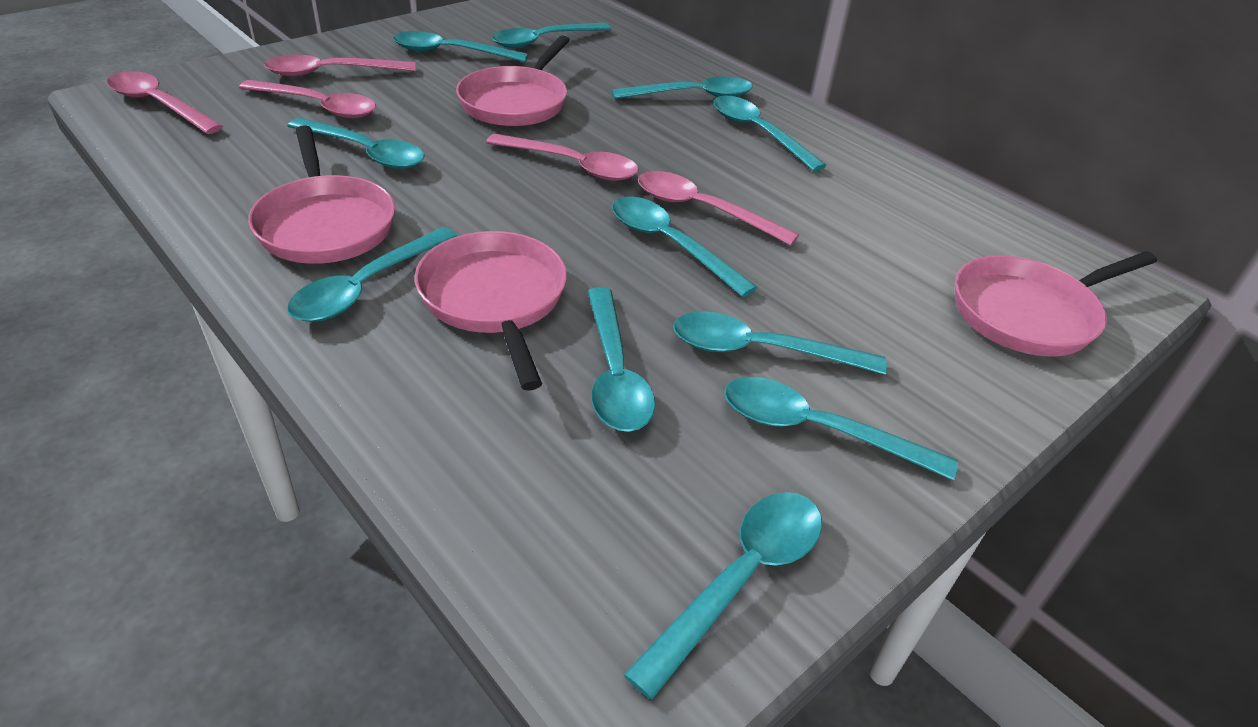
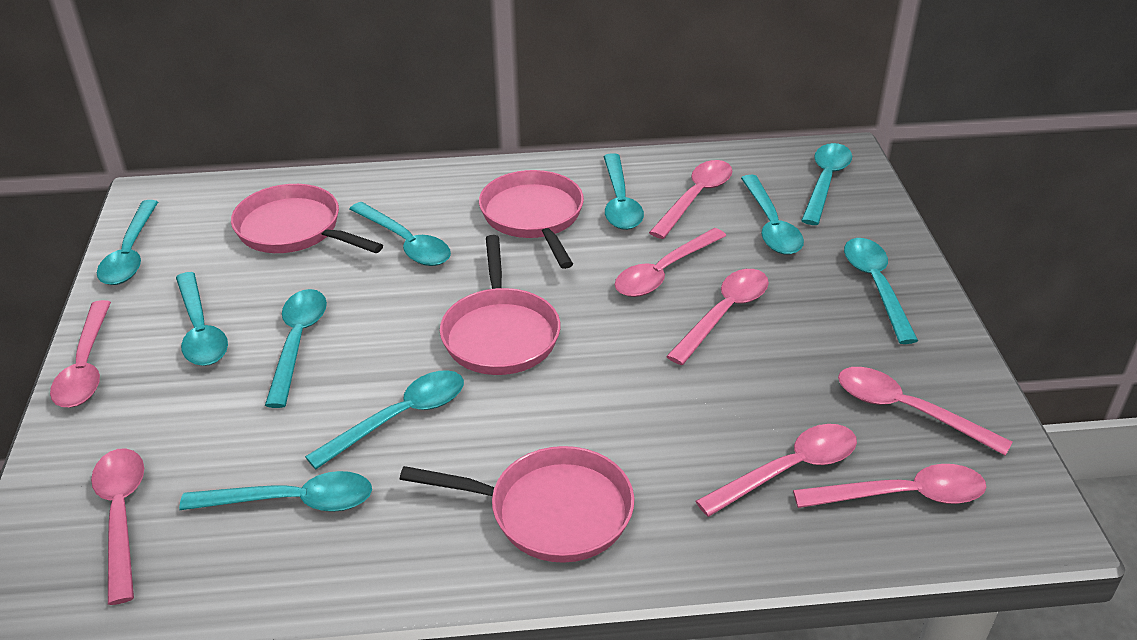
pink spoon: [107,71,223,134] [239,80,376,119] [264,55,416,76] [486,134,639,181] [638,171,799,246] = 5 -> [50,300,111,407] [91,448,144,605] [615,228,726,297] [649,160,732,239] [666,269,769,365] [696,424,857,517] [793,464,987,508] [838,367,1012,456] = 8
turquoise spoon: [287,227,457,322] [288,118,425,169] [393,31,529,62] [492,23,611,48] [587,287,655,432] [612,76,753,99] [612,197,758,297] [623,492,822,699] [673,311,887,375] [714,95,827,171] [724,377,958,481] = 11 -> [97,200,158,285] [176,272,228,366] [179,471,372,512] [265,289,327,408] [305,370,464,469] [349,202,451,266] [603,153,644,230] [741,175,804,255] [801,143,852,225] [844,238,918,344] = 10

